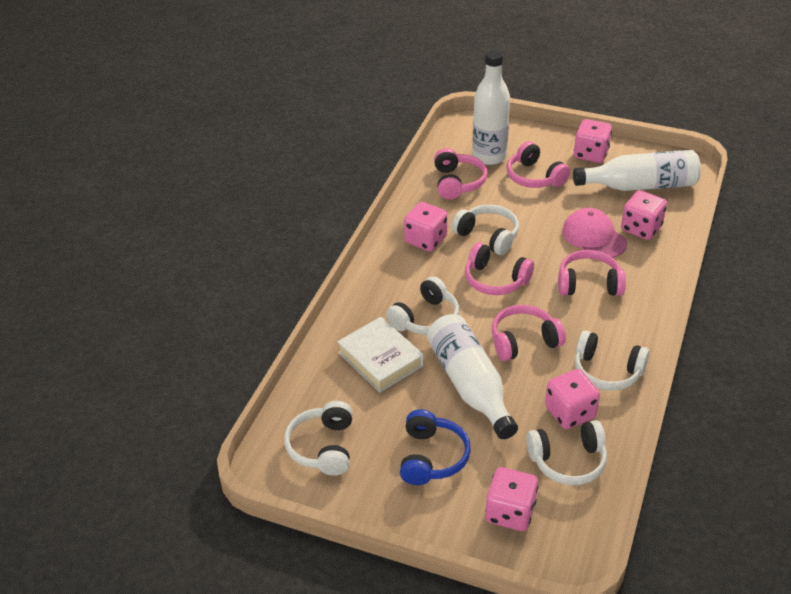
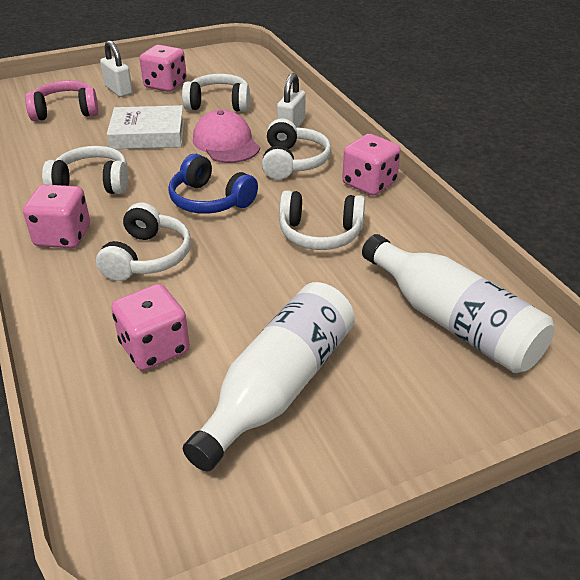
pink dice: [404,202,448,252] [485,467,538,531] [545,369,600,429] [574,119,612,163] [621,190,667,240] = 5 -> [23,184,90,248] [111,284,190,371] [140,45,187,92] [342,134,401,196] = 4
pink headphones: [434,148,487,200] [465,242,534,295] [492,305,566,361] [507,141,570,188] [558,250,626,296] = 5 -> [25,80,98,121] = 1
white bottle: [427,314,518,439] [472,49,510,165] [573,150,701,191] = 3 -> [183,282,355,472] [362,234,555,373] = 2
white padlock: none = 0 -> [100,40,133,97] [277,73,306,127] = 2

